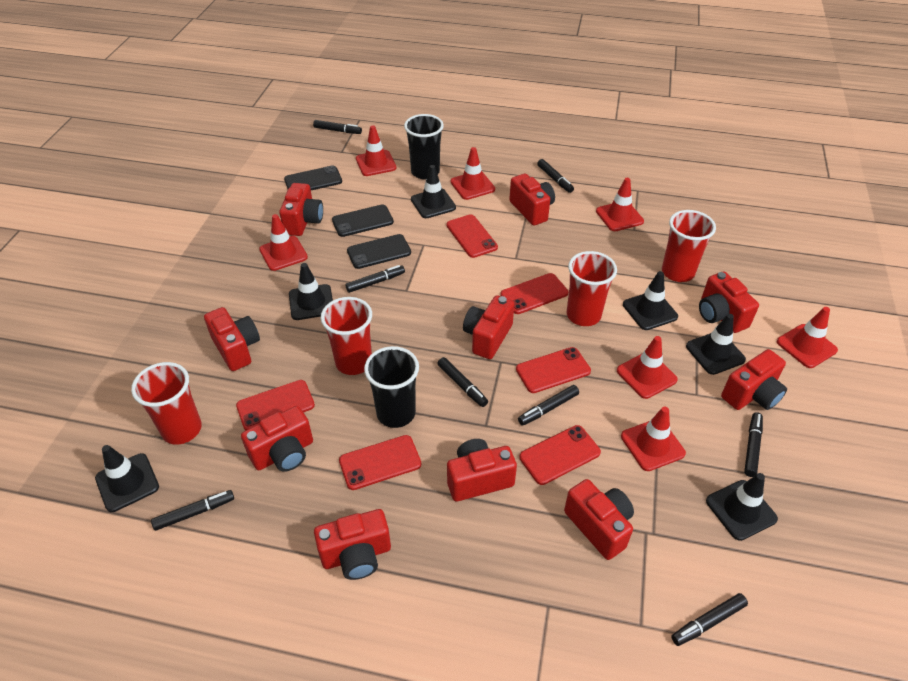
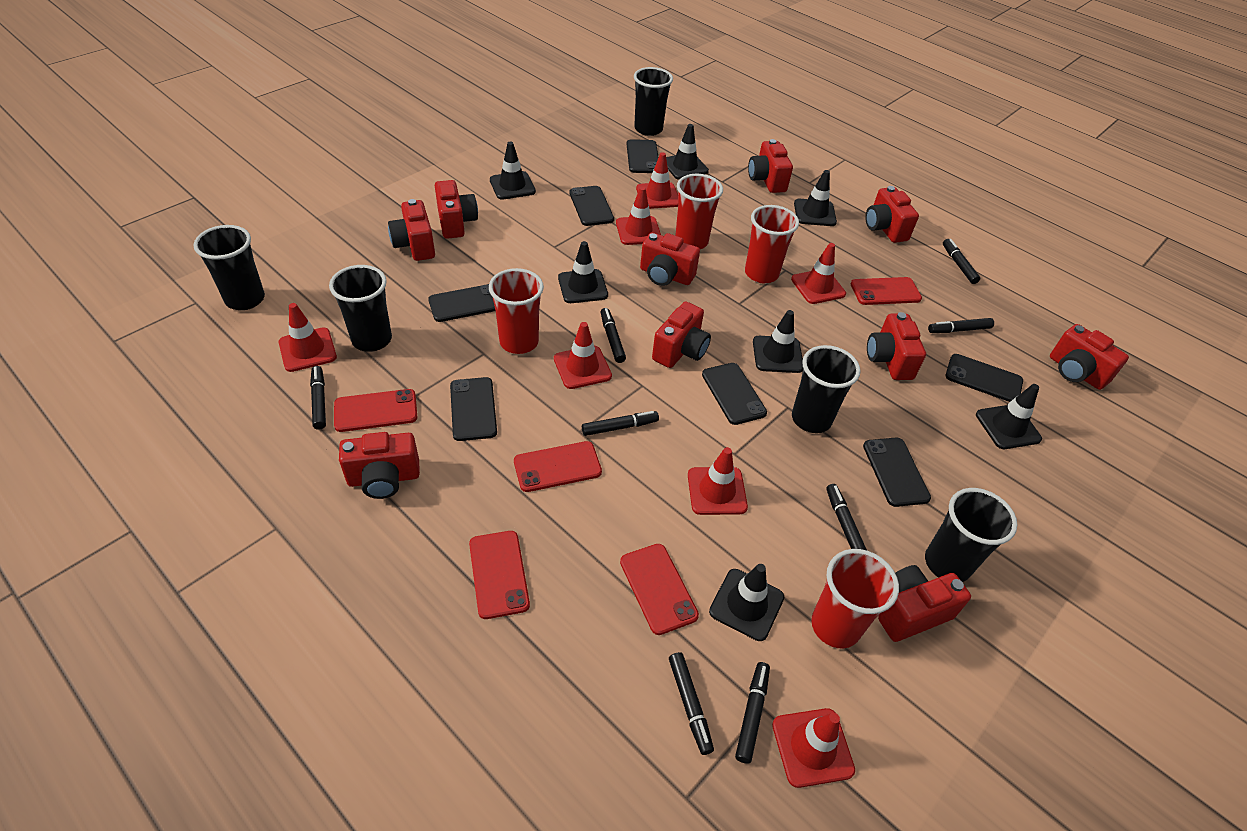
black cup: [364,346,419,428] [404,114,444,180] = 2 -> [194,225,265,310] [329,265,392,352] [634,67,673,136] [792,345,861,433] [925,488,1017,582] = 5
black phone: [284,165,342,190] [332,205,394,237] [347,234,411,269] = 3 -> [428,284,495,322] [450,377,497,441] [570,186,614,226] [627,139,659,173] [702,363,767,425] [863,438,931,507] [945,354,1023,402] = 7
black traffic cone: [95,445,159,512] [289,263,333,320] [411,165,456,218] [623,271,678,330] [686,314,746,375] [706,473,778,541] = 6 -> [490,142,536,200] [558,241,608,303] [666,124,709,179] [709,564,784,641] [753,310,803,373] [794,170,837,226] [976,384,1042,449] = 7
red phone: [236,380,315,430] [339,435,421,490] [446,214,498,258] [500,273,568,314] [516,347,591,393] [519,425,601,485] = 6 -> [334,389,417,432] [469,531,530,619] [514,441,602,492] [620,544,699,635] [851,277,922,305] = 5

